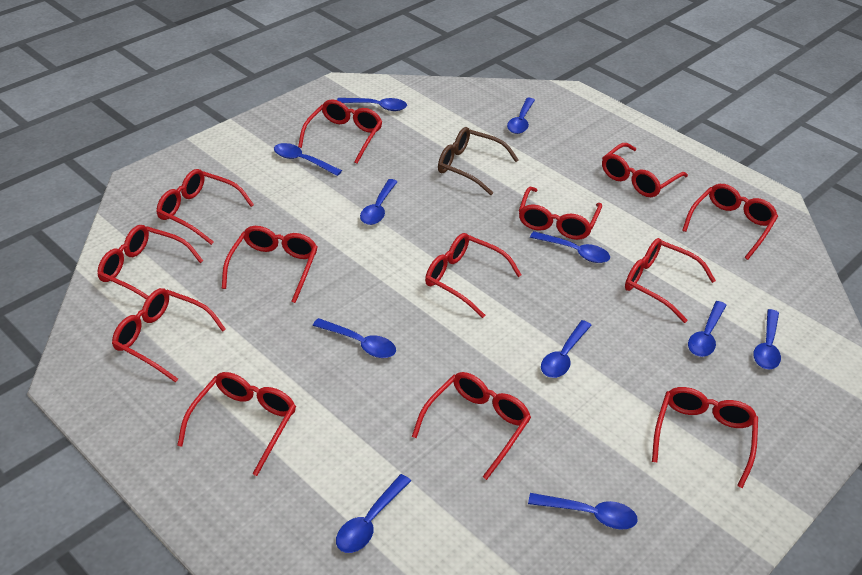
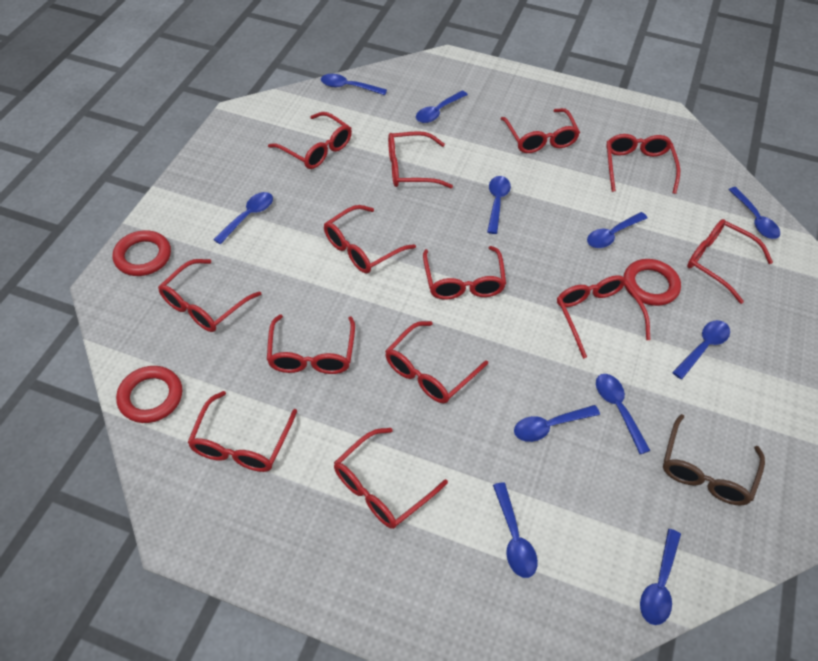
red ring: none = 0 -> [113,230,171,276] [116,366,182,423] [624,259,681,306] = 3

